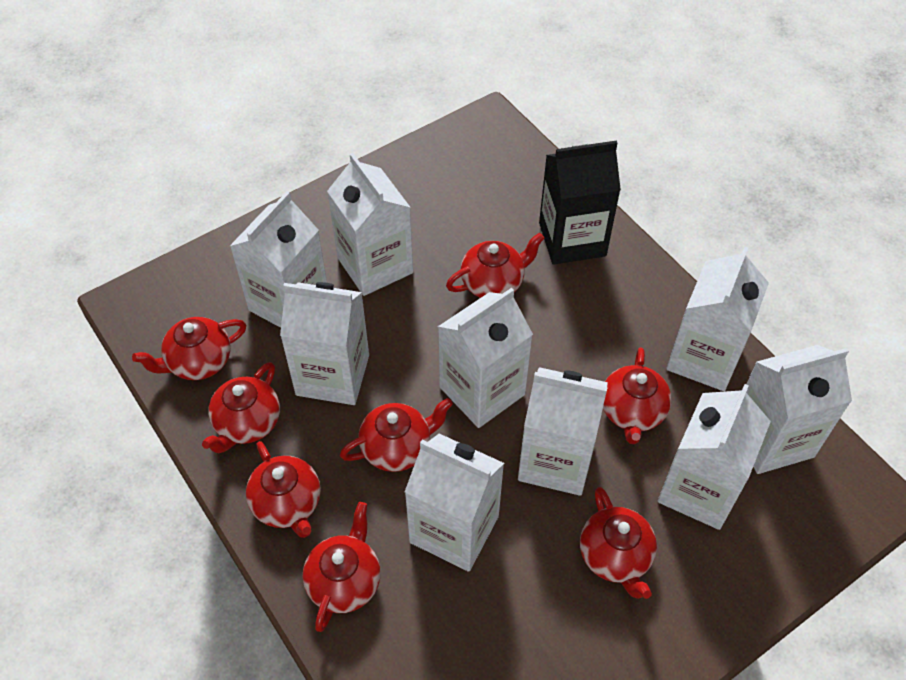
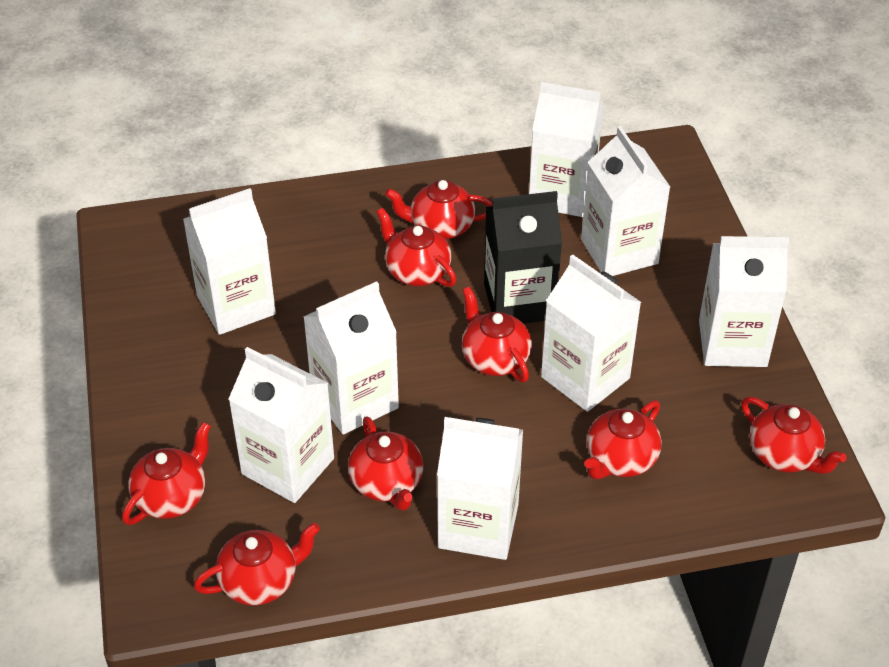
white carton: [230,191,327,328] [280,282,369,405] [327,153,413,296] [405,434,504,572] [438,288,533,428] [518,367,608,496] [658,384,771,530] [666,247,769,391] [746,345,852,474] = 9 -> [183,188,276,335] [228,347,334,503] [303,281,399,434] [437,417,523,560] [529,82,604,217] [541,254,641,412] [581,126,670,276] [699,236,789,367] = 8

